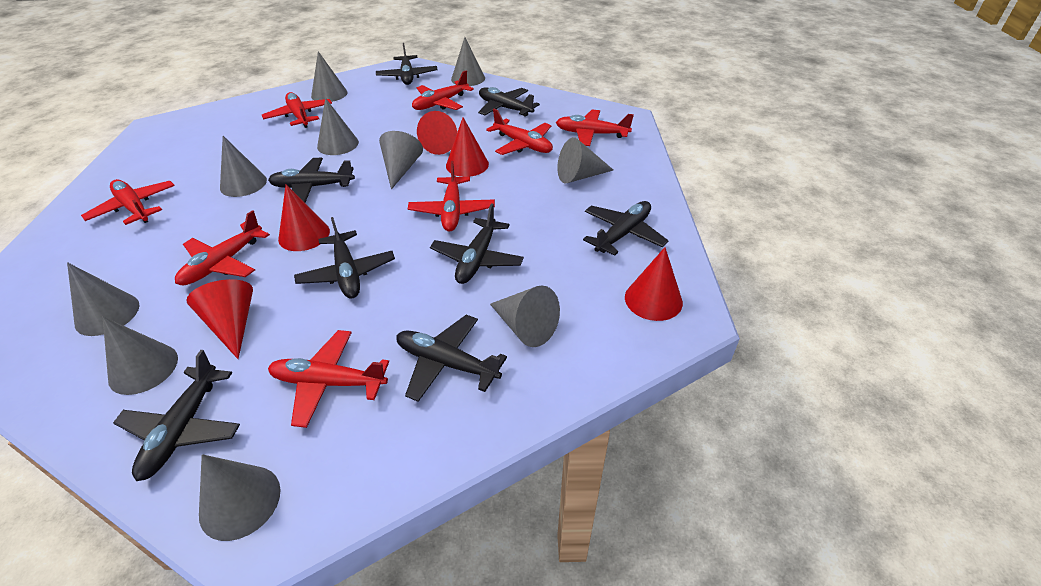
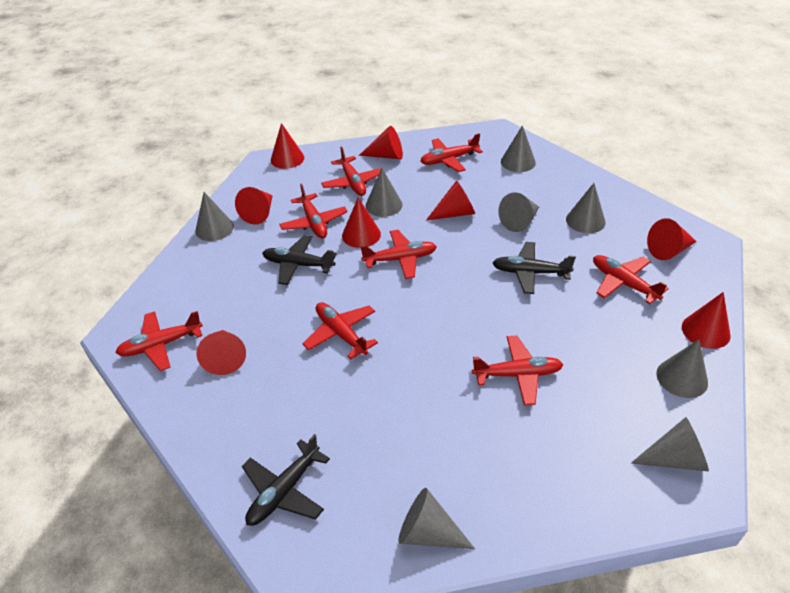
black plane: [113,350,240,481] [268,158,355,203] [294,217,395,299] [376,43,437,85] [396,315,507,402] [430,203,524,284] [478,87,540,117] [583,201,669,256] = 8 -> [242,434,330,526] [262,235,337,285] [493,242,576,294] = 3
grey cone: [67,262,140,336] [103,317,178,395] [199,454,280,541] [220,136,267,197] [311,51,348,102] [317,98,359,155] [379,131,423,190] [451,37,485,86] [490,285,560,347] [557,137,613,184] = 10 -> [195,192,234,241] [366,168,403,217] [398,488,475,549] [498,193,539,232] [501,125,536,172] [566,183,606,233] [631,417,709,471] [657,339,708,398] = 8
red cone: [186,279,253,359] [278,185,330,251] [417,111,457,155] [446,117,489,177] [625,247,683,321] = 5 -> [197,330,246,375] [235,187,273,225] [271,123,304,169] [342,198,381,248] [359,126,403,159] [426,180,475,221] [647,218,697,260] [682,292,731,349] = 8

